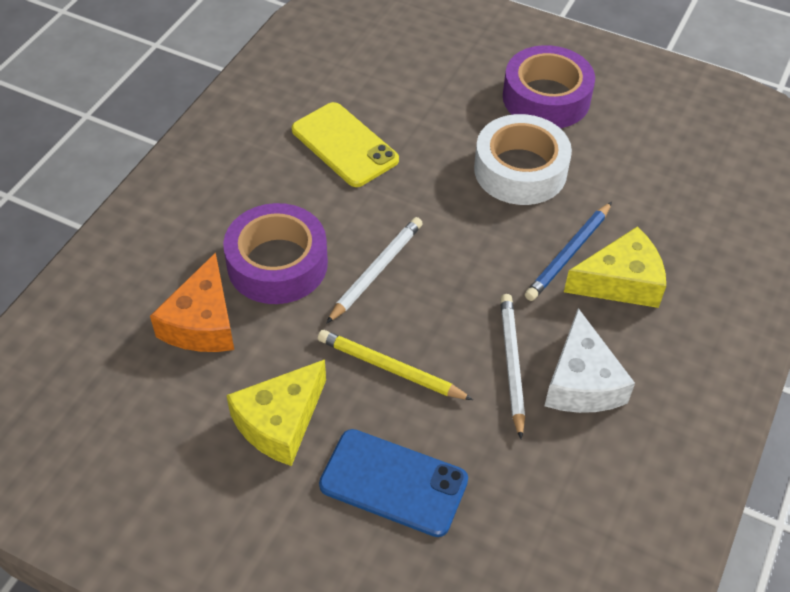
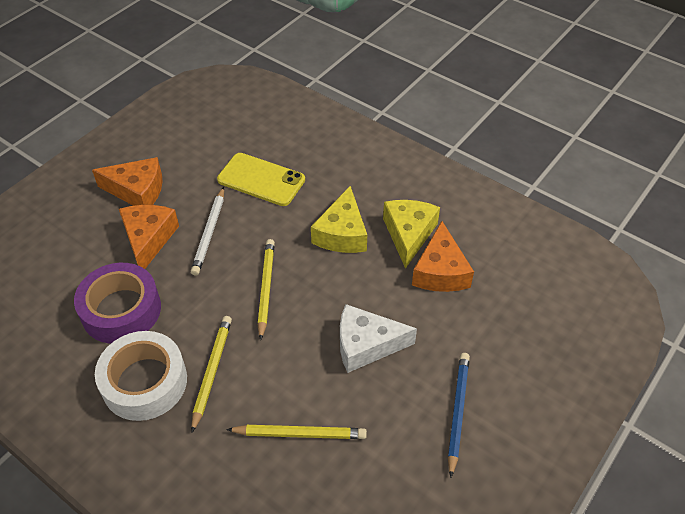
blue phone: [319,429,468,537] = 1 -> none = 0
orange cheese: [150,252,234,352] = 1 -> [92,157,162,206] [119,205,179,269] [412,221,474,292] = 3
purple tape: [223,203,328,304] [503,45,595,128] = 2 -> [74,263,161,344] = 1
white pencil: [326,217,423,324] [500,294,525,439] = 2 -> [191,187,224,275] = 1
yellow pencil: [318,330,473,400] = 1 -> [191,316,232,433] [226,425,367,439] [257,239,275,341] = 3

